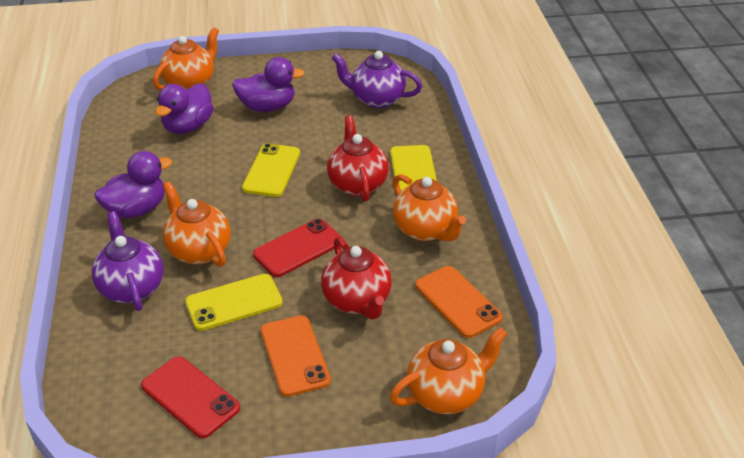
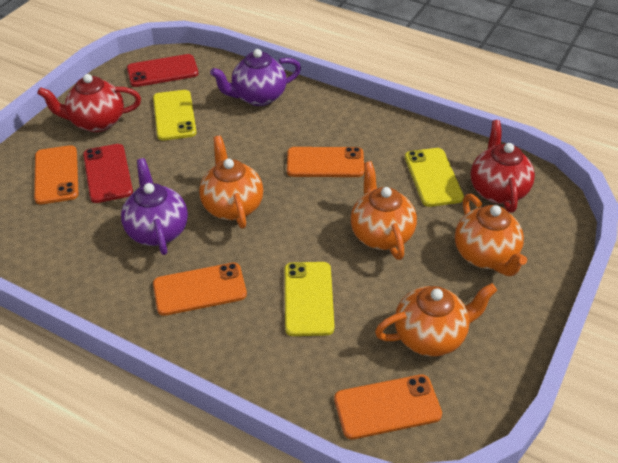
orange phone: [261,315,331,397] [415,266,503,338] = 2 -> [34,145,79,204] [153,263,247,316] [287,147,364,177] [334,374,442,439] = 4
purple duck: [94,151,172,219] [155,83,214,134] [232,57,305,112] = 3 -> none = 0

